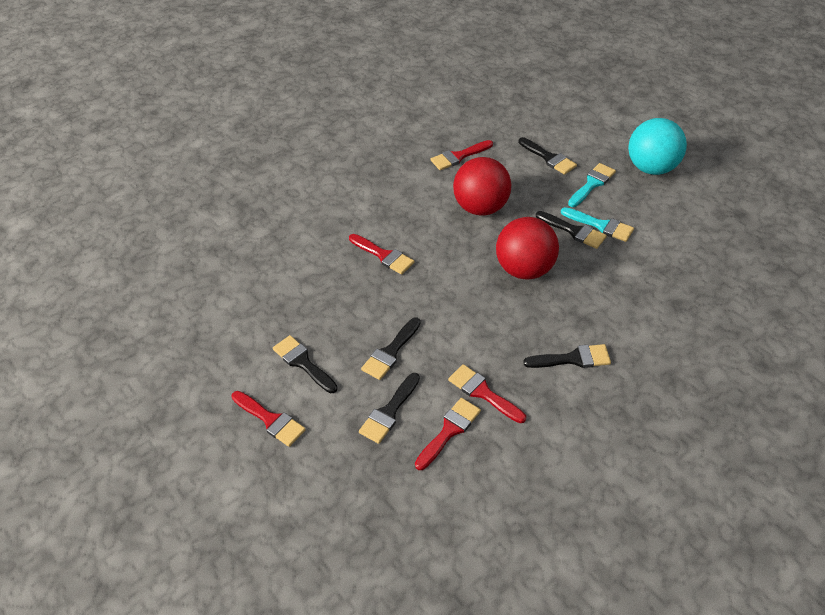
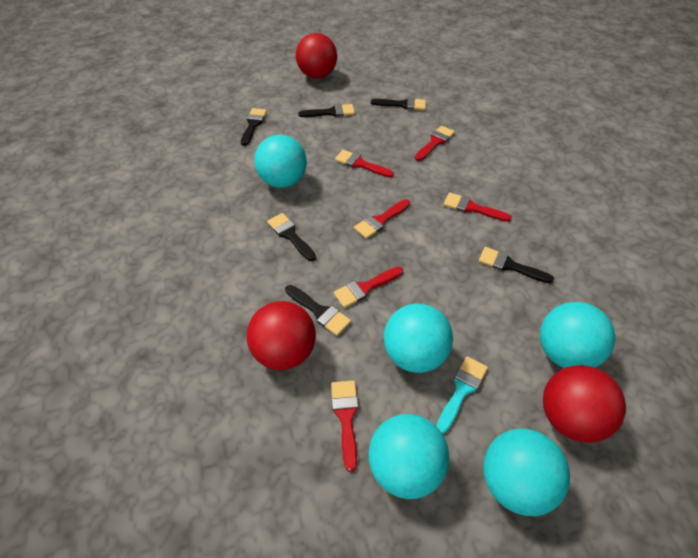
red ball: [453,157,511,215] [496,217,559,279] = 2 -> [247,301,316,370] [296,33,337,79] [543,365,626,443] = 3
red brush: [231,391,306,447] [349,234,414,275] [415,398,481,470] [431,140,493,170] [448,364,526,423] = 5 -> [331,380,358,472] [334,267,403,308] [335,150,394,178] [354,199,410,239] [415,126,455,161] [444,192,512,222] = 6
turquoise ball: [628,118,687,175] = 1 -> [255,135,307,188] [368,414,449,499] [384,304,453,373] [483,428,570,516] [540,302,616,368] = 5
turquoise brush: [561,207,634,242] [568,163,616,207] = 2 -> [436,356,488,434] = 1

